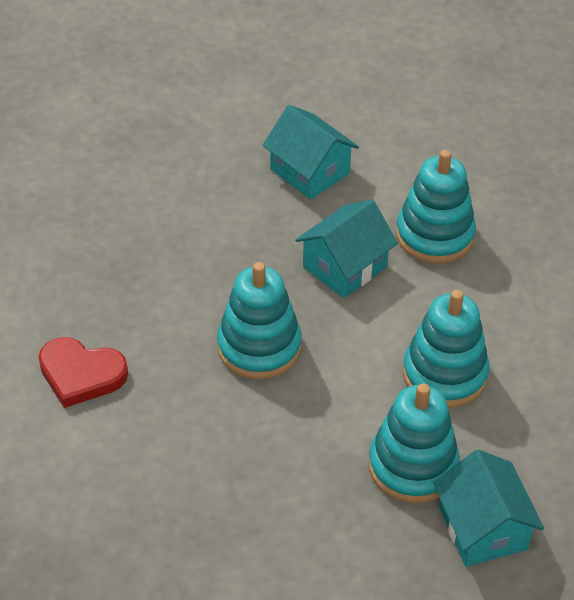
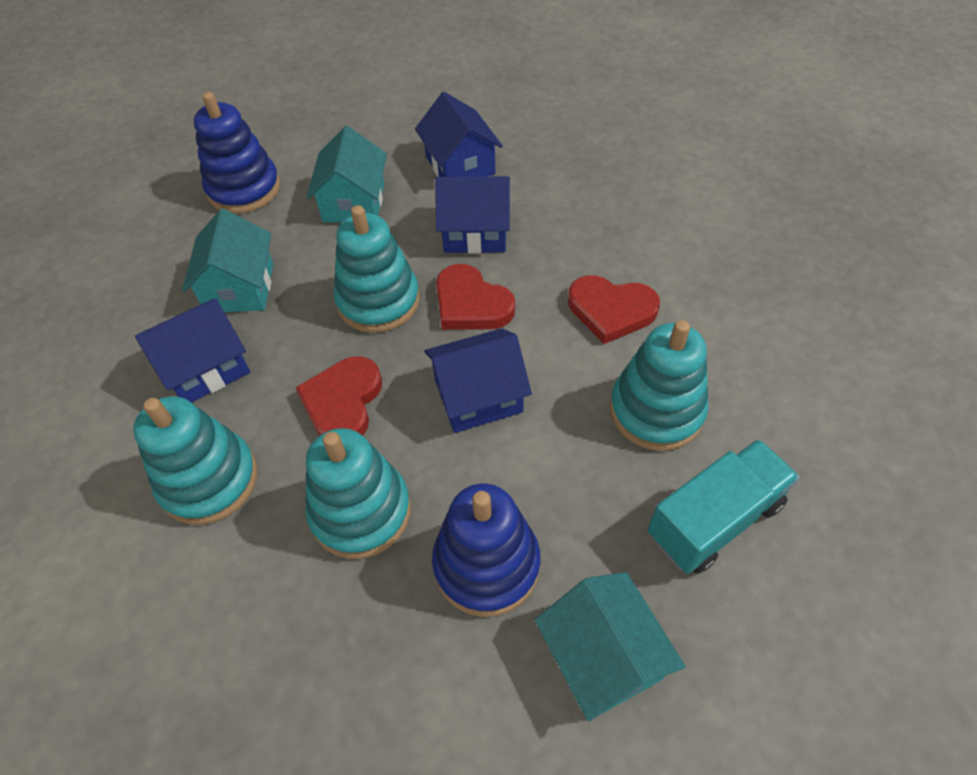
blue house: none = 0 -> [135,298,250,403] [415,92,503,177] [424,328,532,433] [435,176,510,254] = 4
blue stacking toy: none = 0 -> [194,92,280,214] [432,484,541,617] = 2
red heart: [39,337,128,408] = 1 -> [295,356,382,436] [436,264,515,330] [568,275,660,344] = 3
turquoise truck: none = 0 -> [647,439,800,574] = 1

